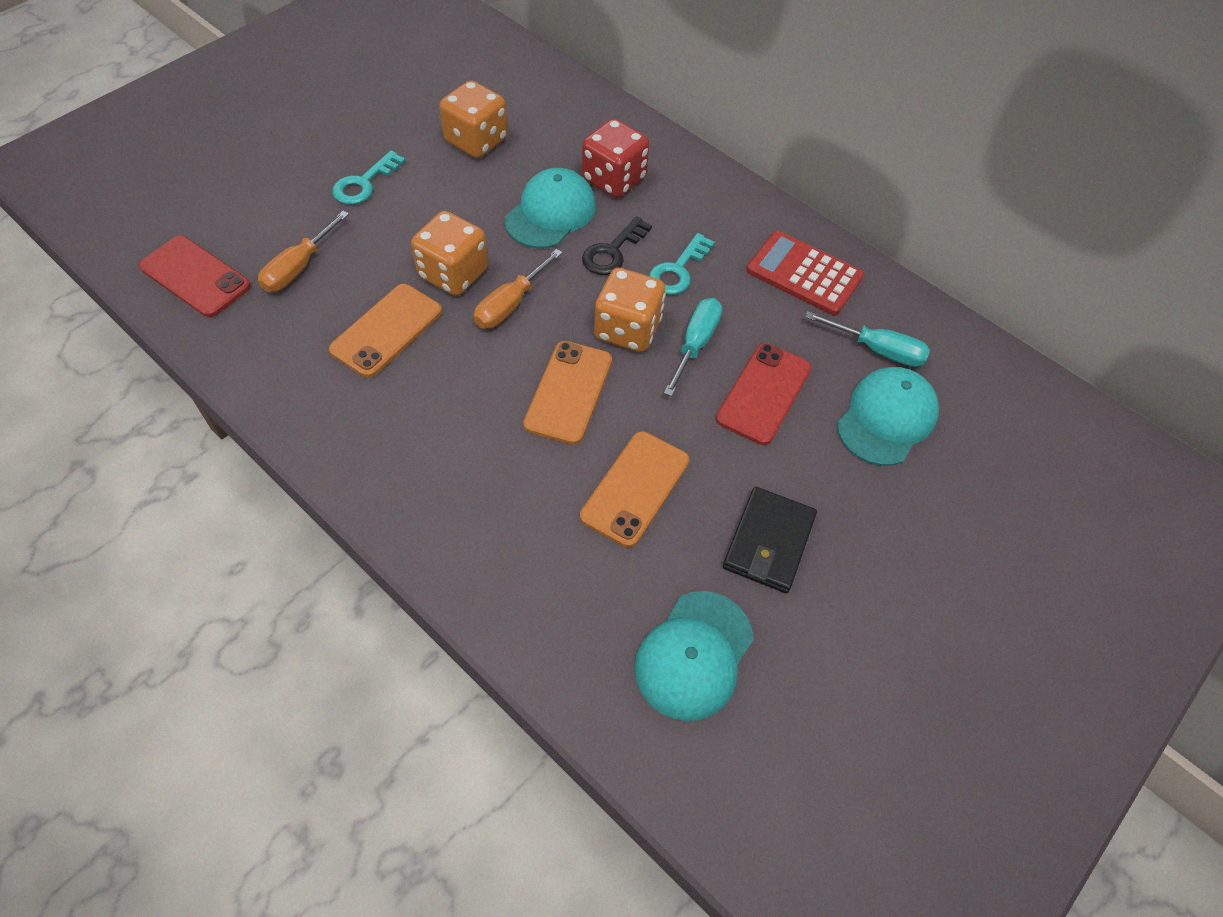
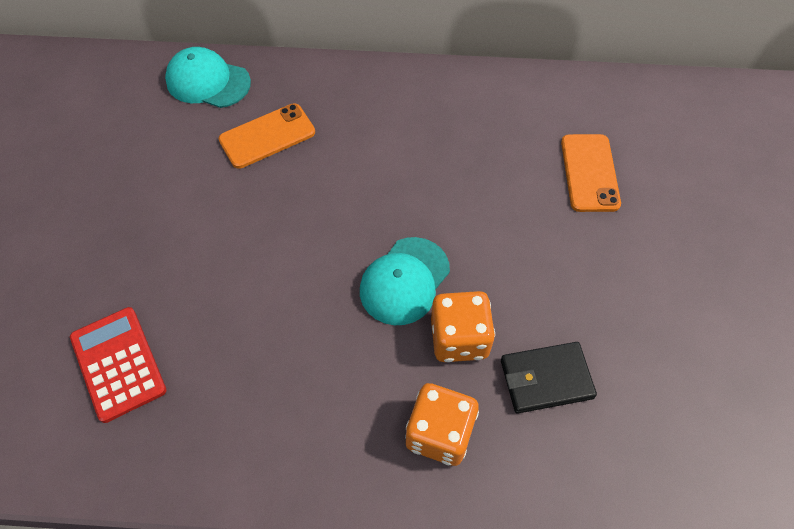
black key: [582,216,652,275] = 1 -> none = 0
orange dice: [411,211,488,296] [439,80,508,158] [594,268,665,352] = 3 -> [405,383,479,466] [431,291,495,362] = 2
orange phone: [329,284,442,378] [523,341,612,445] [580,431,689,548] = 3 -> [219,103,315,169] [561,134,621,212] = 2
orange screwdriver: [258,211,349,292] [474,249,563,329] = 2 -> none = 0
red dice: [582,118,650,198] = 1 -> none = 0
red phone: [139,236,251,317] [716,343,811,445] = 2 -> none = 0
turquoise cap: [505,168,596,248] [634,591,754,721] [837,367,939,466] = 3 -> [165,47,251,108] [360,237,450,325] = 2
turquoise key: [332,150,406,205] [649,233,715,295] = 2 -> none = 0
turquoise screwdriver: [664,298,722,396] [805,311,930,367] = 2 -> none = 0

